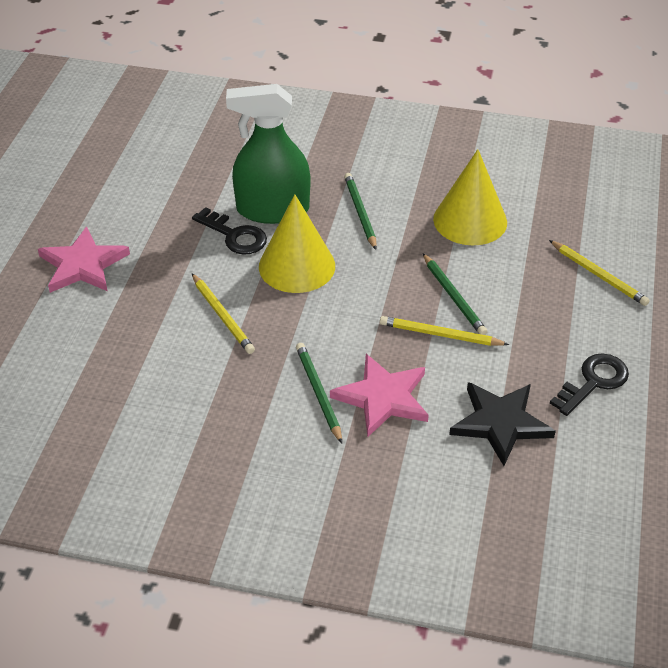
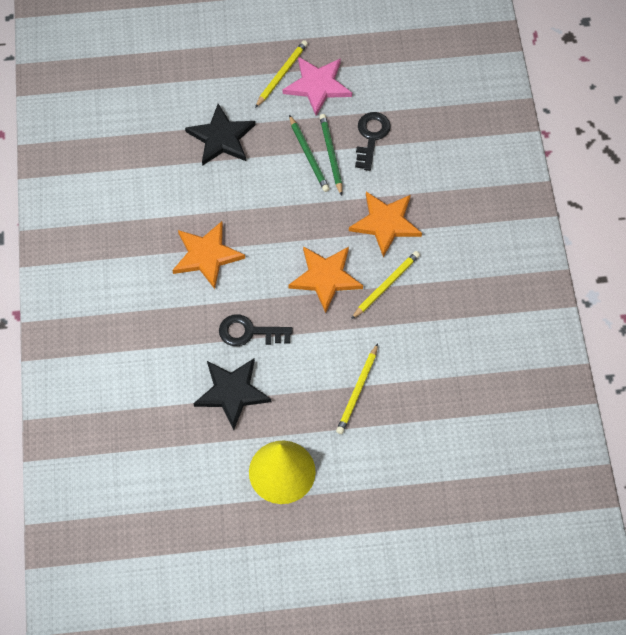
black star: [449,382,556,466] = 1 -> [185,104,256,166] [193,358,271,430] = 2
green pencil: [296,343,342,444] [344,173,377,250] [423,253,487,335] = 3 -> [289,115,330,192] [320,114,342,196] = 2
green spray bottle: [226,84,310,224] = 1 -> none = 0
orange star: none = 0 -> [172,221,246,289] [288,246,363,313] [349,192,422,257] = 3
pink star: [38,227,130,293] [330,354,429,437] = 2 -> [283,57,352,116] = 1
yellow cone: [259,194,335,293] [433,149,507,246] = 2 -> [249,441,316,504] = 1

